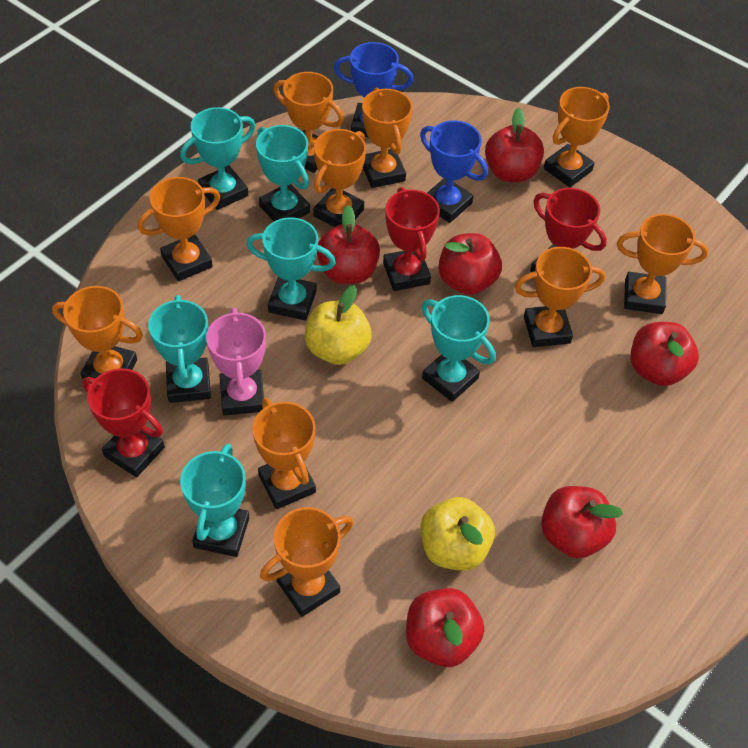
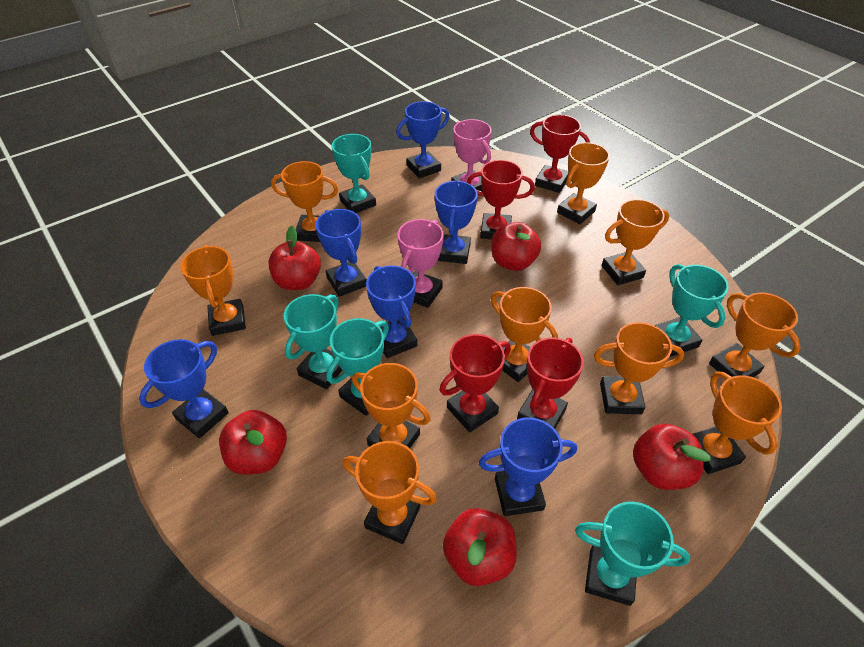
blue trophy: [334,42,414,137] [420,120,488,223] = 2 -> [139,339,229,438] [315,209,367,297] [366,266,417,358] [396,101,449,178] [435,180,478,264] [479,417,577,516] = 6
pink trophy: [206,308,266,415] = 1 -> [398,219,444,308] [451,119,492,191] = 2
red apple: [317,205,380,284] [406,588,484,667] [439,233,502,295] [485,108,544,182] [541,486,623,558] [631,322,699,386] = 6 -> [219,410,287,475] [268,226,321,290] [443,508,517,586] [491,222,541,271] [633,424,711,490] = 5
red trophy: [82,368,165,477] [383,187,440,291] [530,188,607,272] = 3 -> [440,334,511,433] [467,160,535,240] [517,338,584,429] [530,115,590,193] = 4
turquoise trophy: [148,295,211,403] [180,107,256,210] [180,444,249,557] [246,217,336,321] [256,125,310,221] [422,295,496,402] = 6 -> [284,294,342,389] [326,318,389,416] [332,134,376,213] [575,502,690,606] [654,264,729,357] = 5
yellow apple: [305,285,372,365] [420,497,495,571] = 2 -> none = 0

